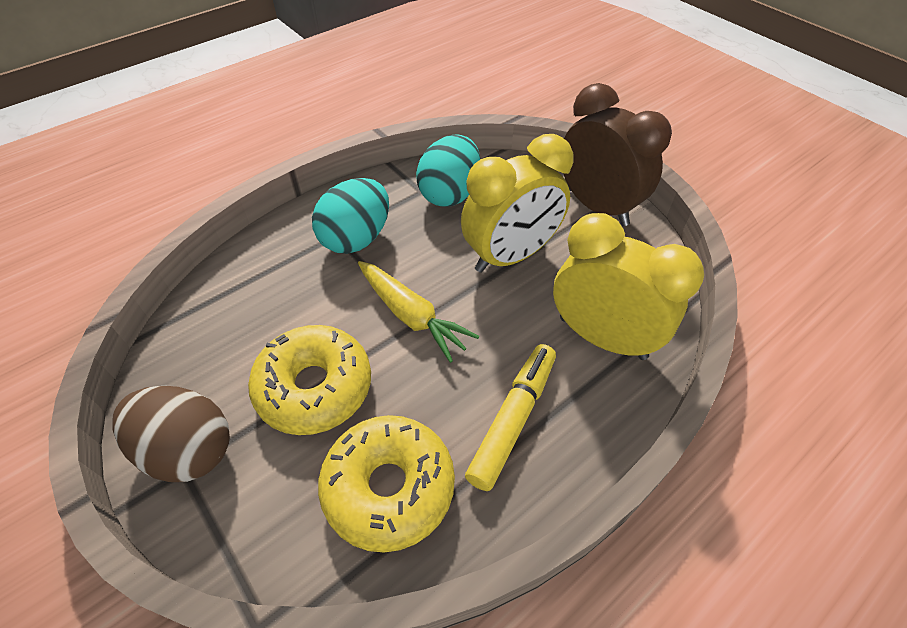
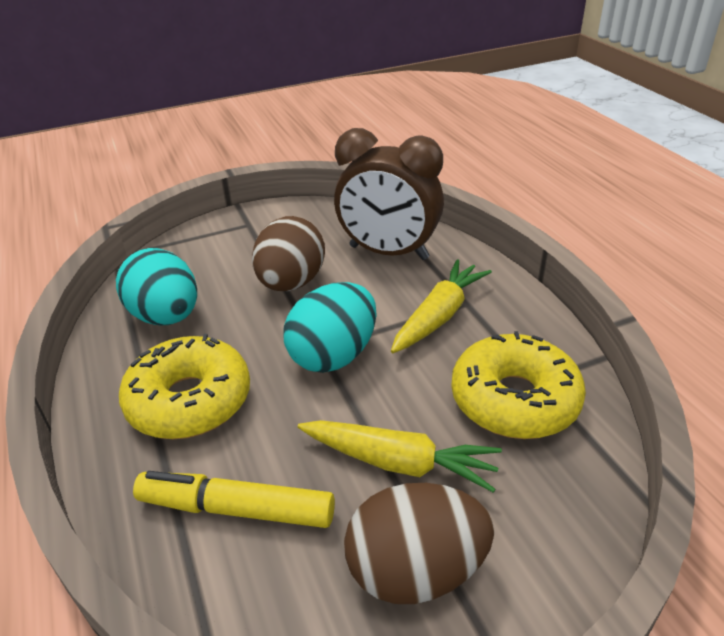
brown egg: [112,386,230,482] = 1 -> [252,216,325,291] [344,483,494,604] = 2
yellow carrot: [358,261,479,363] = 1 -> [298,420,502,493] [391,259,492,353] = 2
yellow clock: [461,134,573,273] [553,213,704,360] = 2 -> none = 0

